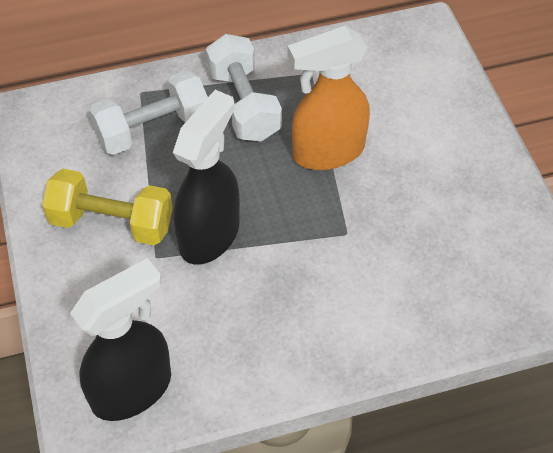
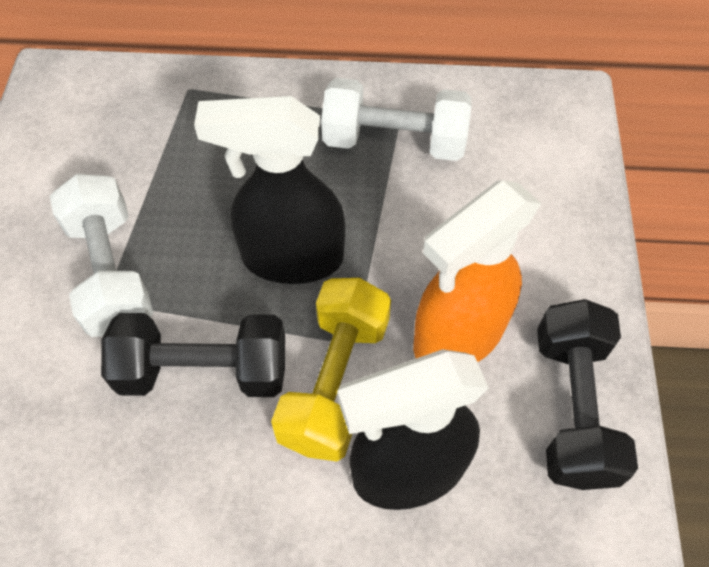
black dumbbell: none = 0 -> [101,313,285,397] [537,299,638,490] = 2

